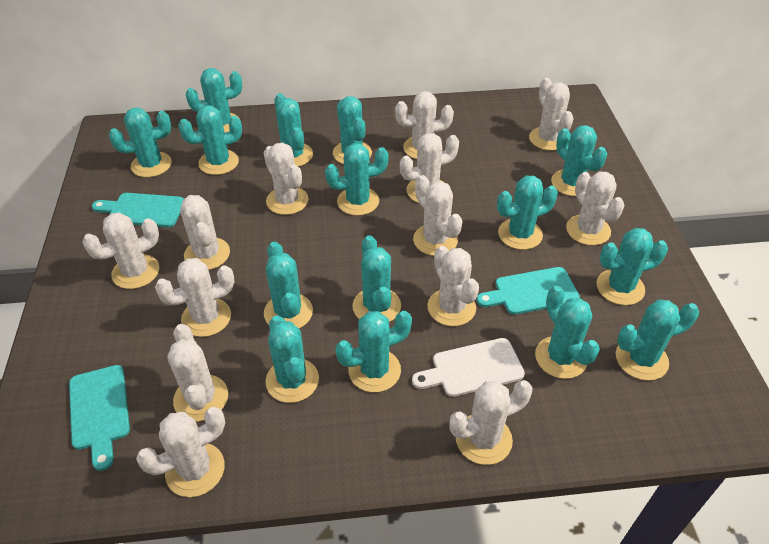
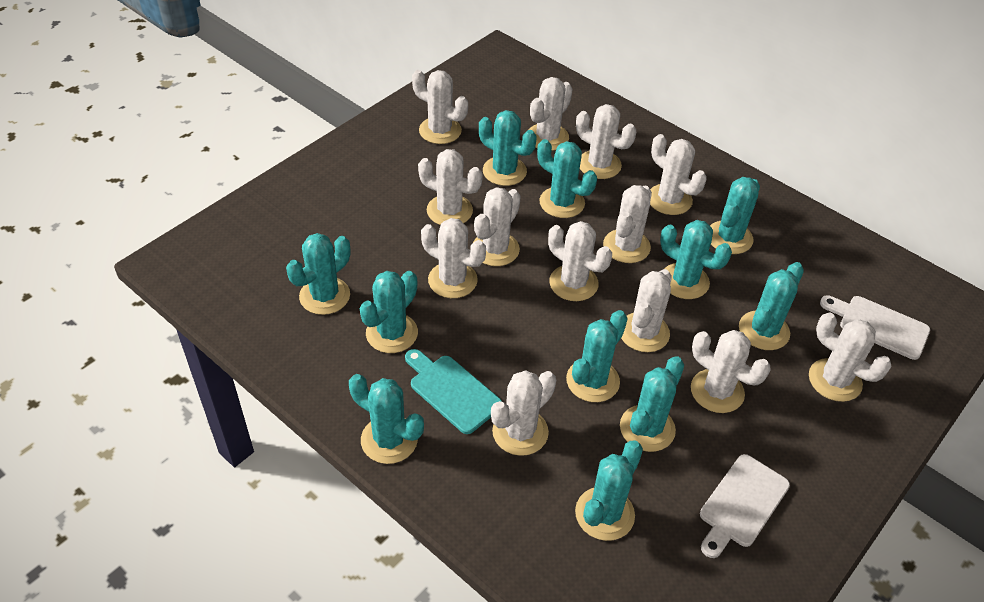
turquoise cactus: [109,108,172,177] [178,105,242,175] [185,68,242,133] [264,242,313,328] [265,315,319,403] [274,93,313,167] [325,143,389,216] [333,96,372,164] [335,311,412,392] [352,235,401,322] [497,176,558,250] [535,286,600,379] [551,125,607,196] [596,228,668,305] [616,299,699,381] = 15 -> [286,233,350,315] [349,374,424,464] [360,271,418,353] [479,110,537,186] [537,139,597,218] [566,310,628,402] [575,441,643,541] [620,356,684,452] [660,220,732,299] [710,177,760,254] [739,262,804,350] = 11
turquoise cutting board: [69,365,130,471] [92,193,184,227] [477,267,580,315] = 3 -> [405,349,502,434] = 1
white cutting board: [412,338,525,397] = 1 -> [700,454,790,558] [820,295,930,360] = 2

